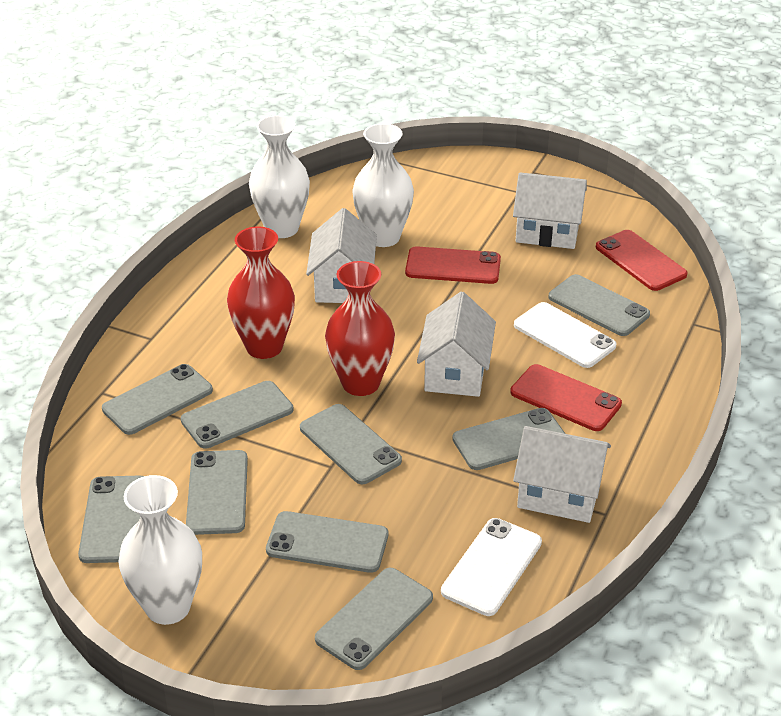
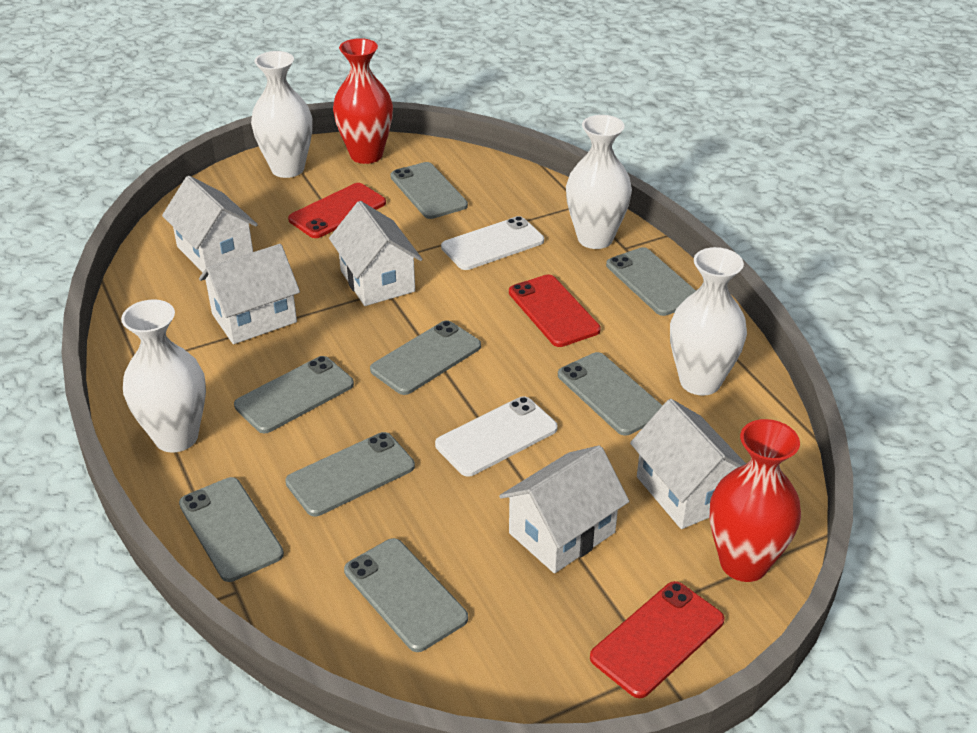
grey phone: [78,475,144,563] [102,364,213,435] [181,381,293,449] [186,450,248,535] [266,511,388,573] [300,404,402,485] [315,568,433,670] [452,408,565,470] [548,274,650,336] = 9 -> [179,477,284,582] [234,356,354,433] [285,432,415,516] [344,538,468,652] [370,320,481,395] [390,162,468,219] [558,352,663,435] [606,247,696,316] = 8
white house: [306,208,377,303] [417,292,496,397] [513,172,587,249] [513,426,611,523] = 4 -> [162,176,258,272] [199,244,300,344] [329,201,422,306] [499,445,629,573] [630,399,746,529] = 5
white vase: [118,475,202,625] [249,115,310,238] [352,123,414,247] = 3 -> [121,299,206,453] [251,51,313,178] [566,115,632,249] [670,247,747,396] = 4

